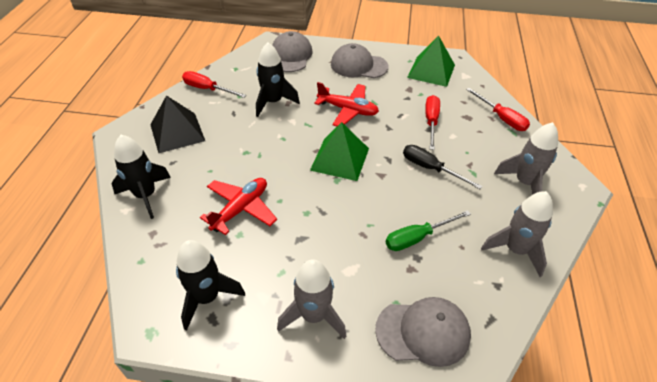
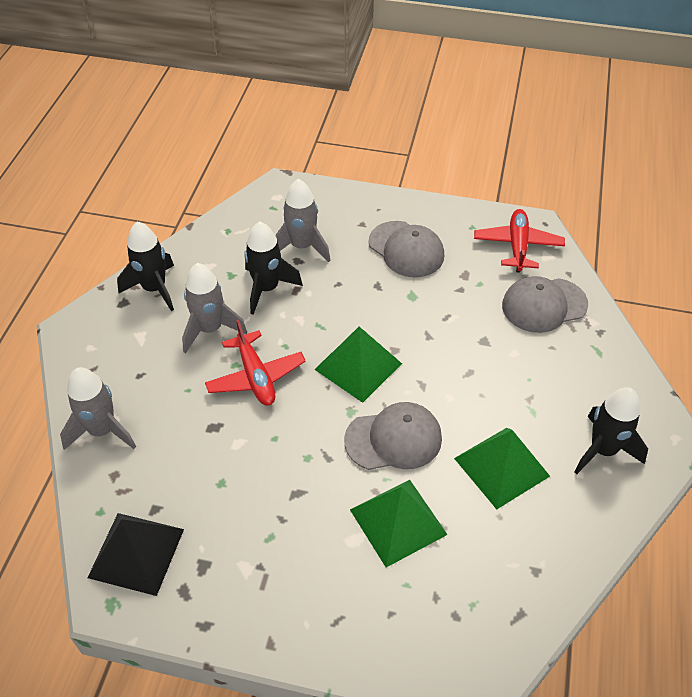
black screwdriver: [403,145,483,189] = 1 -> none = 0
green pyramid: [310,122,369,181] [407,35,455,87] = 2 -> [314,327,402,403] [350,480,448,567] [454,428,550,509] = 3
green screwdriver: [386,210,471,251] = 1 -> none = 0
red screwdriver: [182,71,246,98] [425,95,440,150] [466,88,530,131] = 3 -> none = 0

